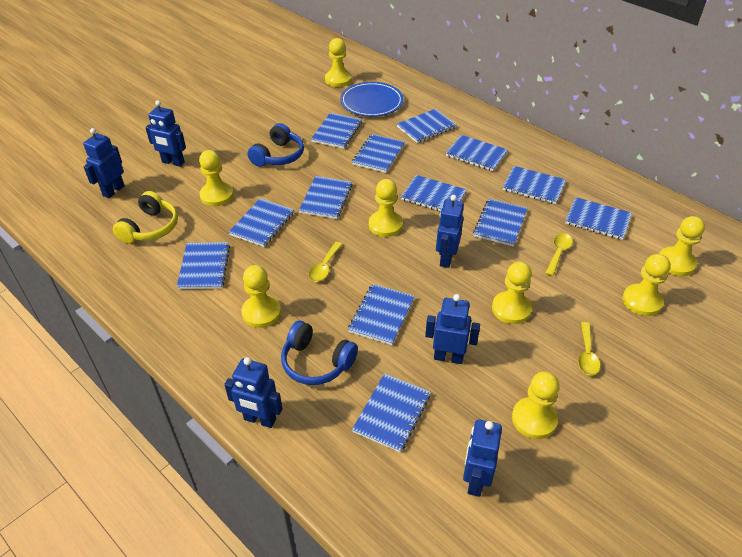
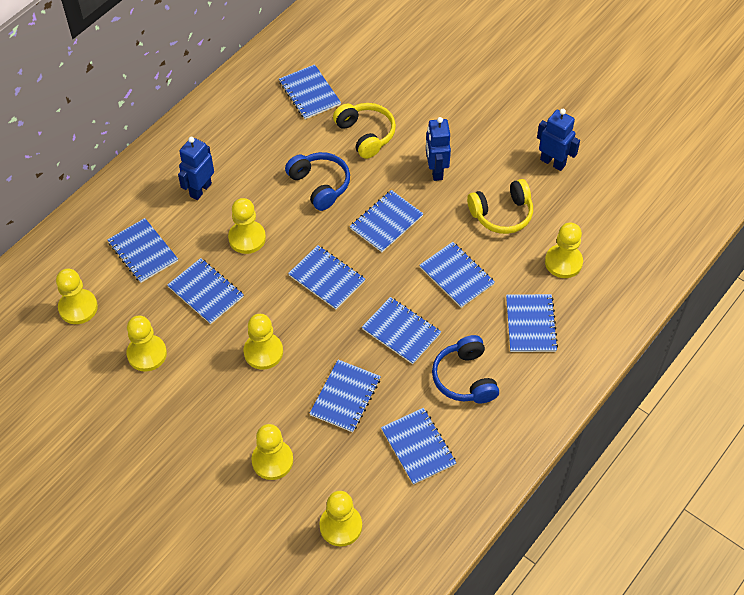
blue notebook: [177,242,230,289] [229,198,294,247] [299,176,353,219] [311,113,362,149] [348,284,415,345] [352,134,405,173] [352,373,431,452] [397,109,457,143] [401,175,467,211] [446,135,508,171] [473,199,528,247] [503,166,566,204] [565,197,632,240] = 13 -> [107,218,178,283] [167,258,244,324] [279,64,341,119] [288,245,365,309] [309,360,381,432] [350,190,423,252] [362,297,441,364] [381,408,456,485] [420,242,495,308] [506,294,558,352] = 10
blue plate: [340,82,404,117] = 1 -> none = 0
blue robot: [83,128,125,198] [145,100,186,167] [224,357,282,428] [425,294,480,364] [436,195,464,268] [463,419,502,497] = 6 -> [178,137,214,200] [426,117,451,181] [537,109,580,171] = 3
yellow headphones: [113,191,178,243] = 1 -> [333,103,396,159] [467,179,533,234] = 2
yellow pawn: [199,150,234,206] [241,265,281,328] [325,38,352,87] [369,179,403,237] [492,262,532,324] [512,372,560,439] [622,254,671,316] [659,216,705,276] = 8 -> [56,269,98,324] [126,316,167,372] [228,198,266,254] [244,314,283,370] [252,424,293,480] [320,491,362,546] [545,223,583,278] = 7
yellow spoon: [309,242,342,282] [545,233,573,276] [578,322,600,376] = 3 -> none = 0

